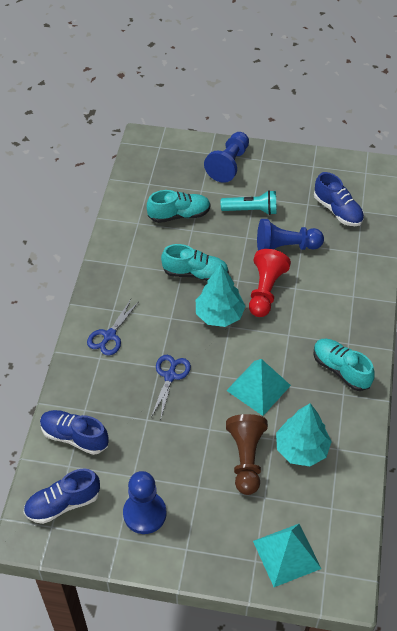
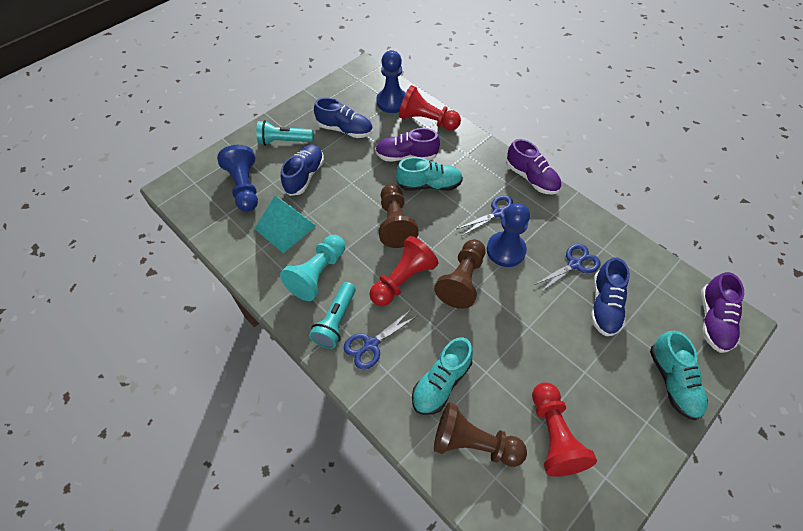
blue scissors: [87,299,138,356] [151,355,191,417] = 2 -> [344,310,417,370] [457,195,513,236] [534,244,600,293] = 3
brown pawn: [226,414,268,495] = 1 -> [379,184,419,248] [434,239,486,309] [434,402,527,467] = 3
purple shoe: none = 0 -> [375,128,440,161] [506,139,561,195] [701,272,744,353] = 3
red pawn: [249,249,291,317] = 1 -> [369,236,439,306] [399,85,461,131] [532,382,597,477] = 3
turquoise flashlight: [221,190,277,215] = 1 -> [256,120,314,145] [309,282,356,349] = 2
turquoise pawn: none = 0 -> [280,235,345,301] = 1
turquoise pyramid: [226,359,291,416] [253,524,321,587] = 2 -> [254,196,316,253] = 1
turquoise tree: [196,264,245,327] [276,403,332,466] = 2 -> none = 0

